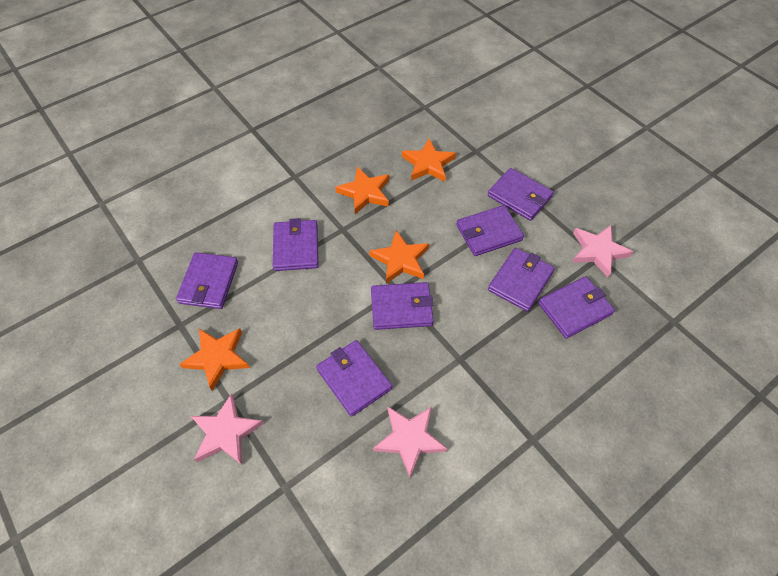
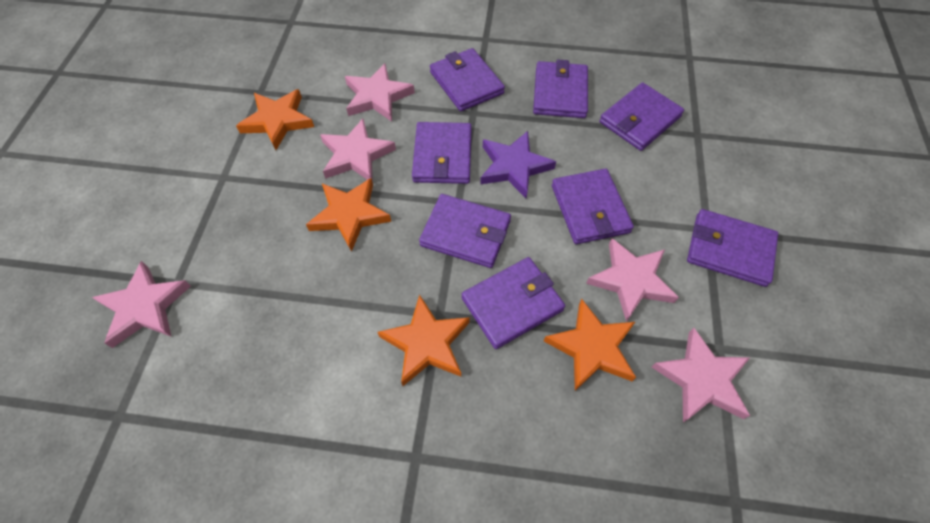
pink star: [191,393,264,465] [373,407,447,478] [572,225,633,277] = 3 -> [92,261,191,348] [320,119,396,182] [345,63,415,122] [586,238,679,322] [652,328,751,422] = 5
purple star: none = 0 -> [480,131,556,198] = 1

